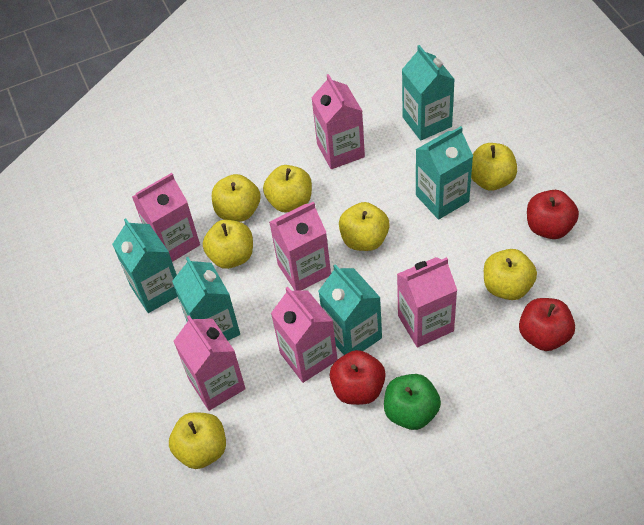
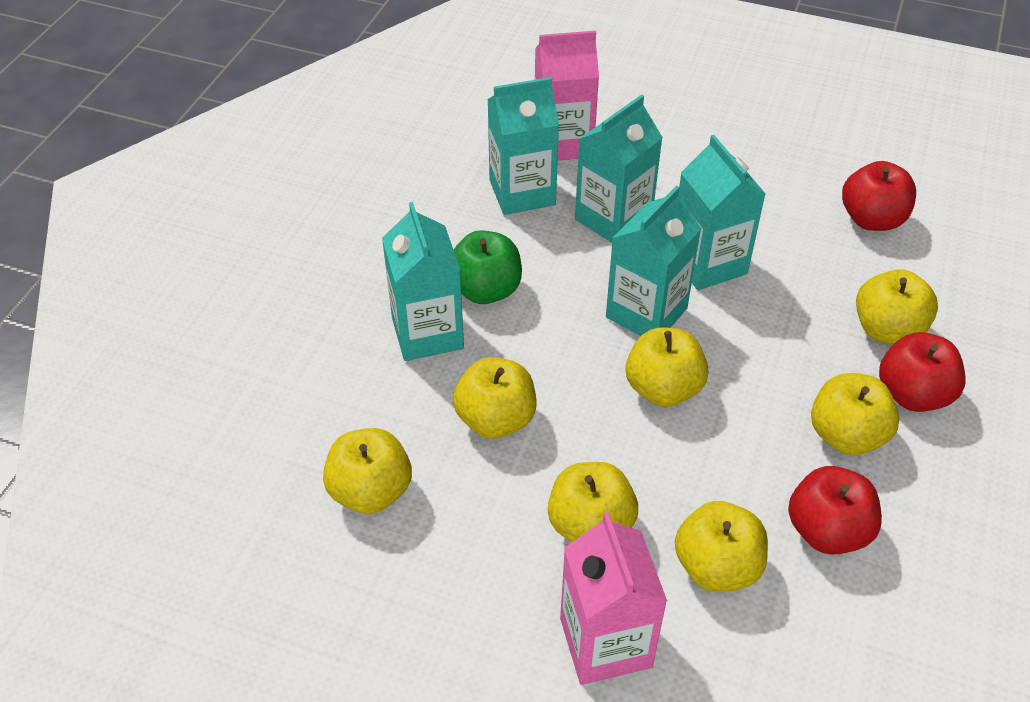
pink carton: [132,173,200,262] [173,315,246,411] [269,202,331,291] [271,287,338,383] [311,74,365,169] [397,257,457,347] = 6 -> [535,31,599,160] [560,512,667,685] = 2

